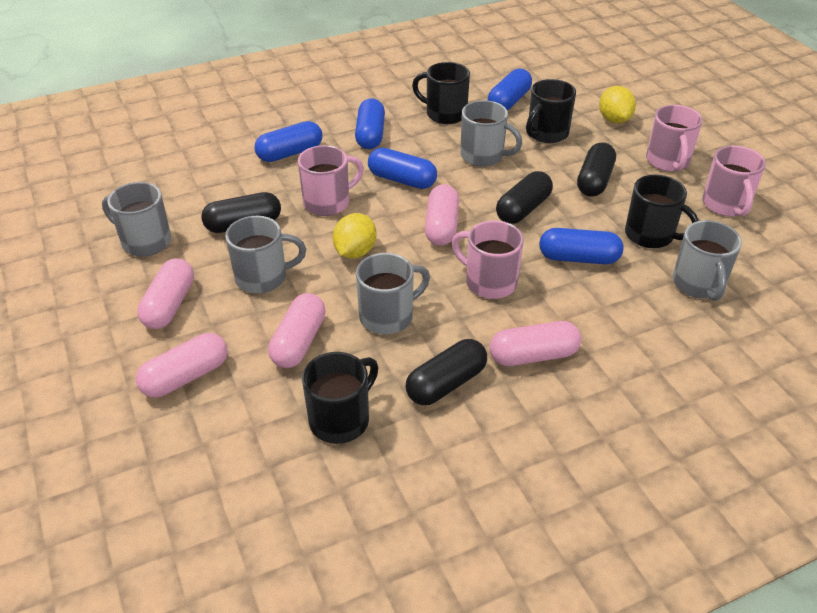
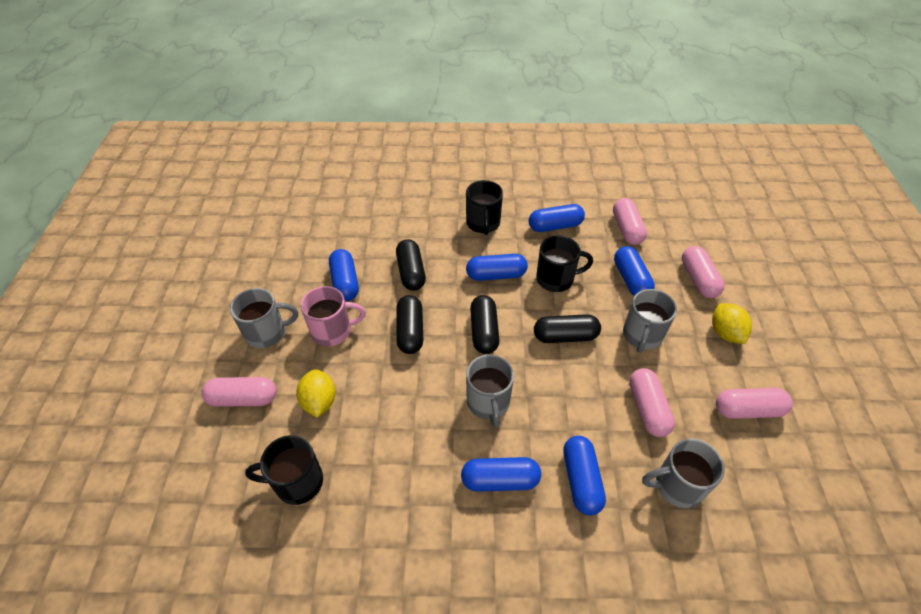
black mug: [302,352,378,444] [412,62,470,124] [526,79,576,143] [625,175,699,248] = 4 -> [245,435,323,505] [466,180,503,235] [536,235,593,292] = 3
blue capsule: [254,121,322,162] [355,98,385,149] [368,148,437,189] [488,68,532,110] [539,228,624,264] = 5 -> [329,249,359,301] [461,457,541,492] [466,254,528,281] [529,204,585,232] [563,436,606,515] [614,246,655,296] = 6
grey mug: [102,182,171,257] [225,216,306,293] [356,253,430,334] [460,100,523,167] [673,220,742,301] = 5 -> [230,288,298,348] [466,355,514,428] [623,289,677,353] [642,439,725,508] = 4
pink mug: [298,145,364,216] [452,220,524,299] [646,105,703,172] [702,146,766,216] = 4 -> [300,286,366,346] = 1

